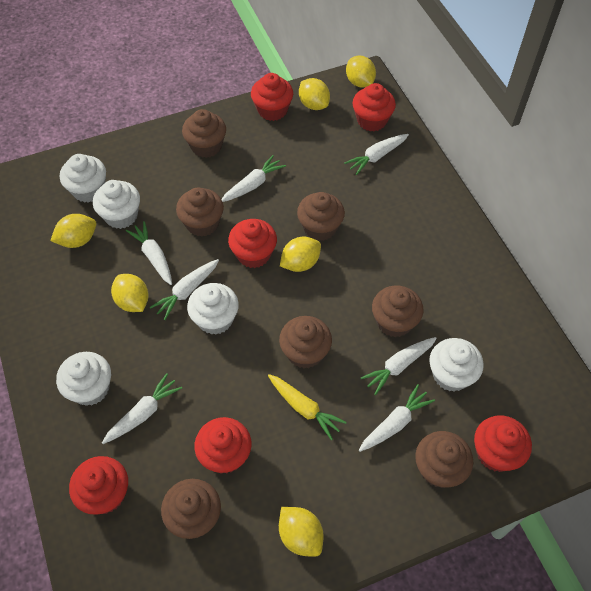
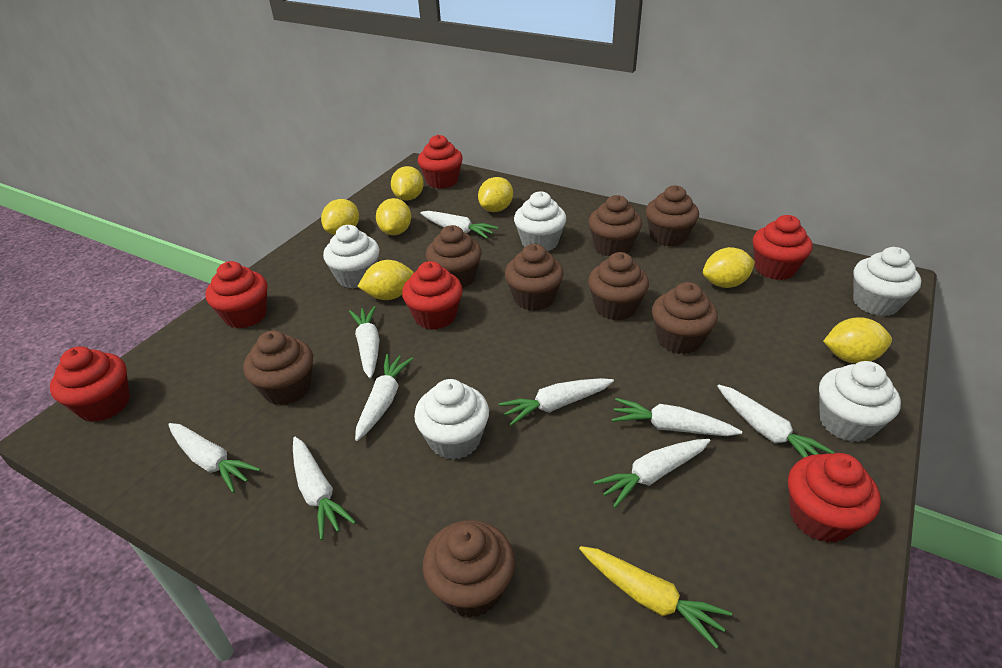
brown cupcake: [161,479,221,539] [176,187,224,237] [182,109,226,158] [279,316,332,369] [297,192,345,241] [372,286,424,337] [415,431,473,488] = 7 -> [243,330,313,405] [423,520,515,618] [426,225,482,288] [505,244,564,311] [588,195,642,257] [588,252,649,320] [646,185,699,247] [652,282,718,354] = 8
white carrot: [102,373,182,444] [126,221,172,285] [150,259,219,320] [221,155,286,202] [344,134,409,175] [359,384,435,452] [360,337,437,395] = 7 -> [168,423,260,493] [293,437,356,540] [349,306,379,379] [355,354,414,441] [420,211,498,239] [499,378,614,426] [594,439,710,508] [612,398,742,436] [717,385,834,458] = 9
yellow lemon: [50,214,96,248] [111,274,149,312] [279,507,324,557] [280,237,321,272] [299,78,330,110] [346,56,376,87] = 6 -> [321,199,359,235] [357,260,414,300] [376,198,411,235] [391,166,424,201] [478,177,513,212] [703,247,755,288] [823,317,892,363] = 7

